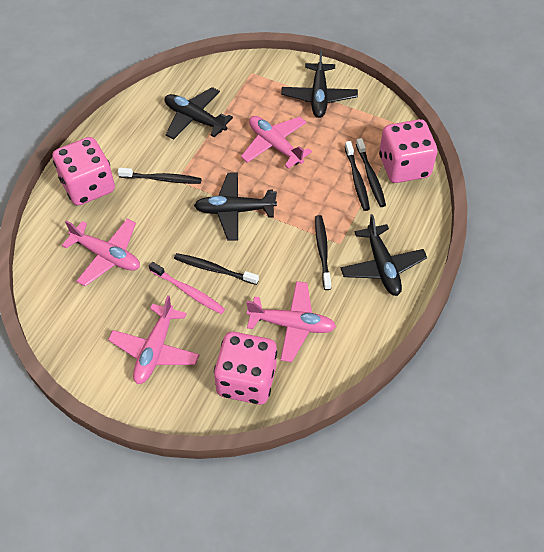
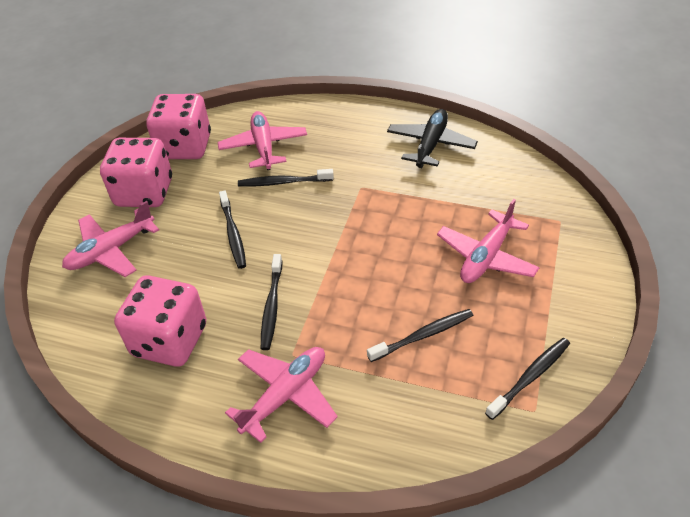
black plane: [165,87,233,140] [194,172,277,241] [281,50,358,118] [341,214,427,296] = 4 -> [387,109,478,168] = 1
pink toothbrush: [149,262,225,314] = 1 -> none = 0

